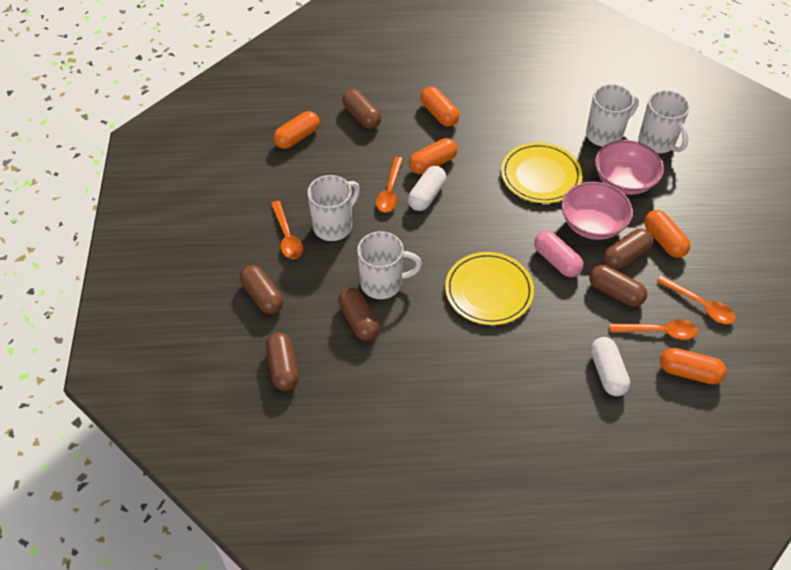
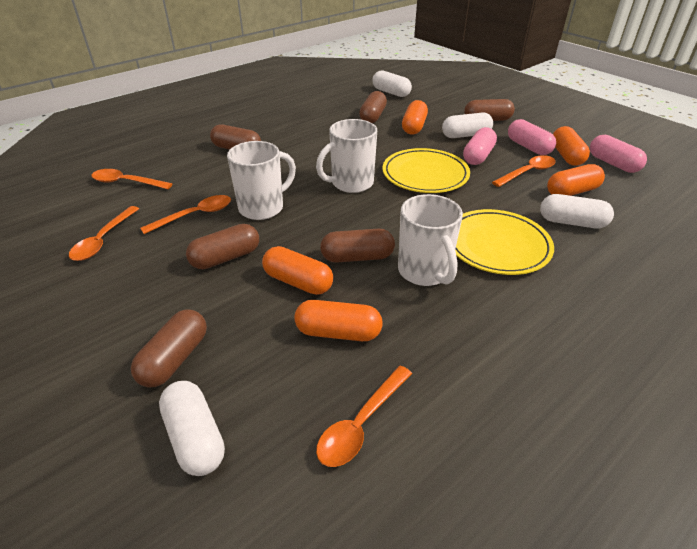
orange spoon: [271,201,303,259] [376,157,403,212] [610,319,698,339] [656,275,736,324] = 4 -> [69,206,139,261] [91,169,172,189] [140,195,231,234] [316,365,412,467] [492,155,556,187] = 5
pink bowl: [562,182,633,240] [595,140,664,195] = 2 -> none = 0
pink capsule: [534,231,583,277] = 1 -> [463,127,497,165] [508,119,556,155] [590,135,647,173] = 3
white capsule: [408,166,446,211] [591,337,630,396] = 2 -> [159,381,225,476] [372,70,412,97] [442,112,493,138] [540,194,614,228] = 4
white mug: [307,175,360,241] [357,231,422,299] [586,84,639,147] [639,90,690,153] = 4 -> [227,141,296,220] [316,119,377,193] [398,194,463,286] = 3

